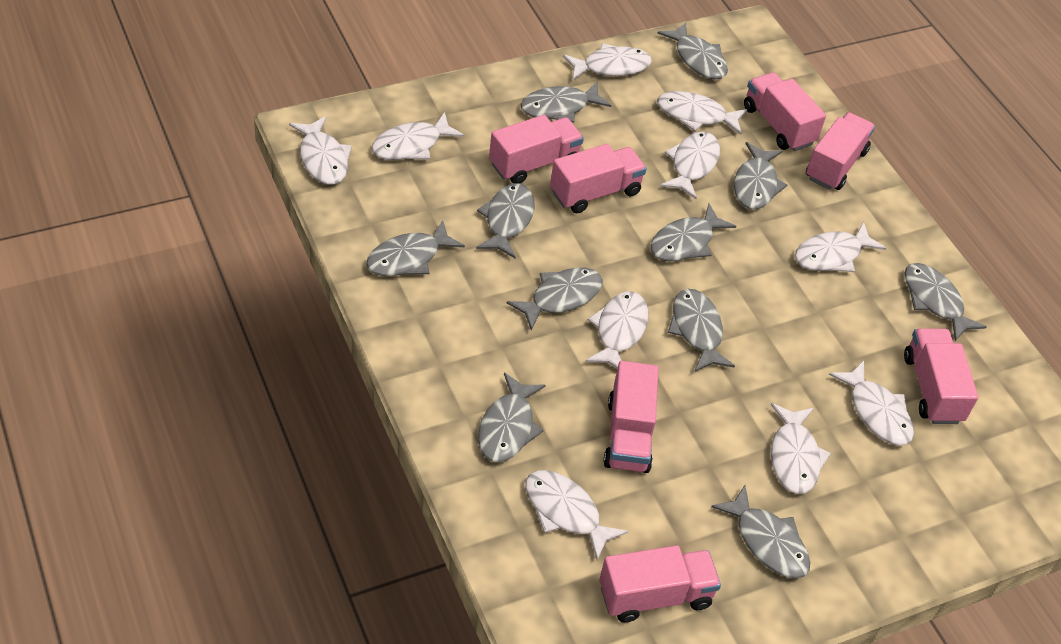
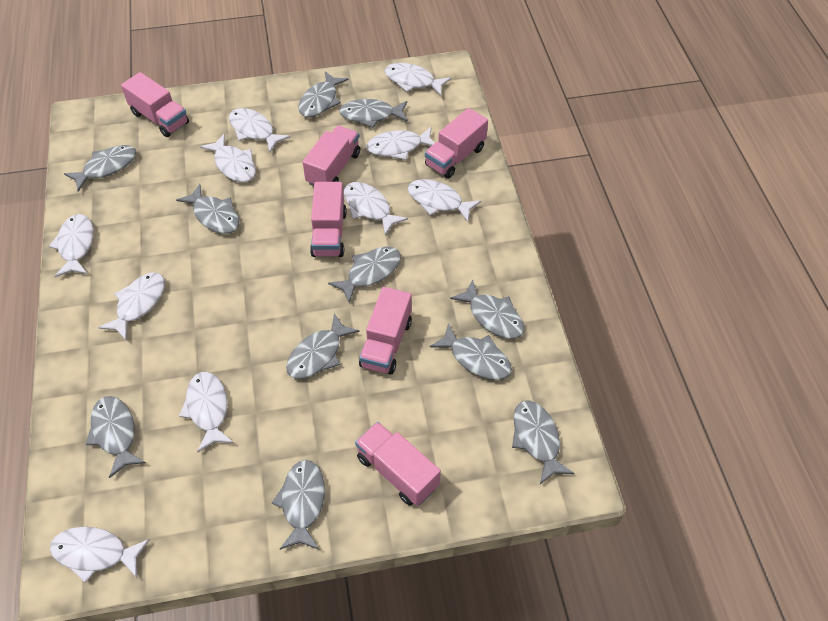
pink truck: [489,115,584,184] [550,144,647,213] [599,545,721,623] [604,361,659,473] [744,72,826,151] [806,112,875,190] [904,328,978,424] = 7 -> [121,72,189,137] [303,125,360,186] [310,182,347,257] [355,422,441,506] [359,287,412,375] [425,108,488,178] = 6

